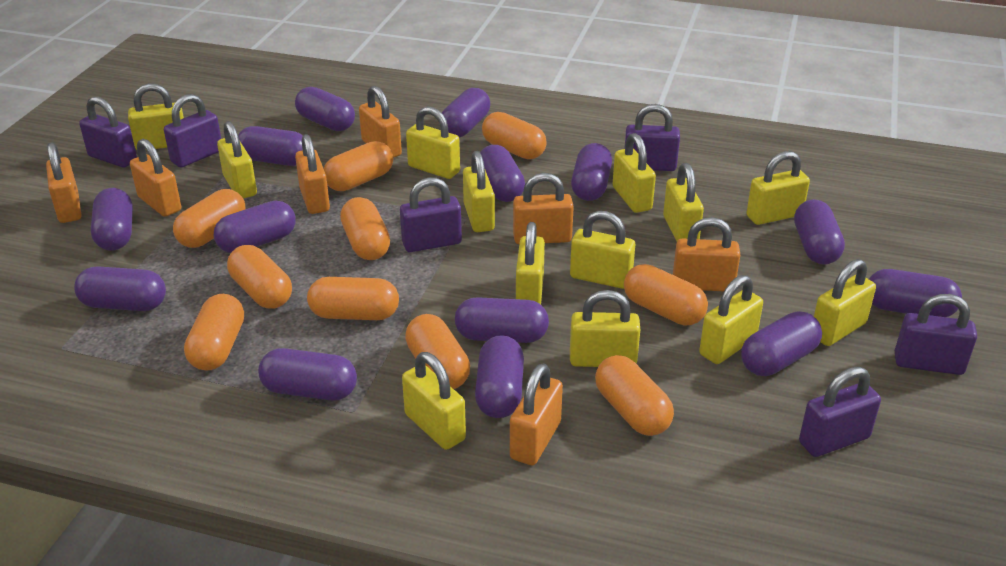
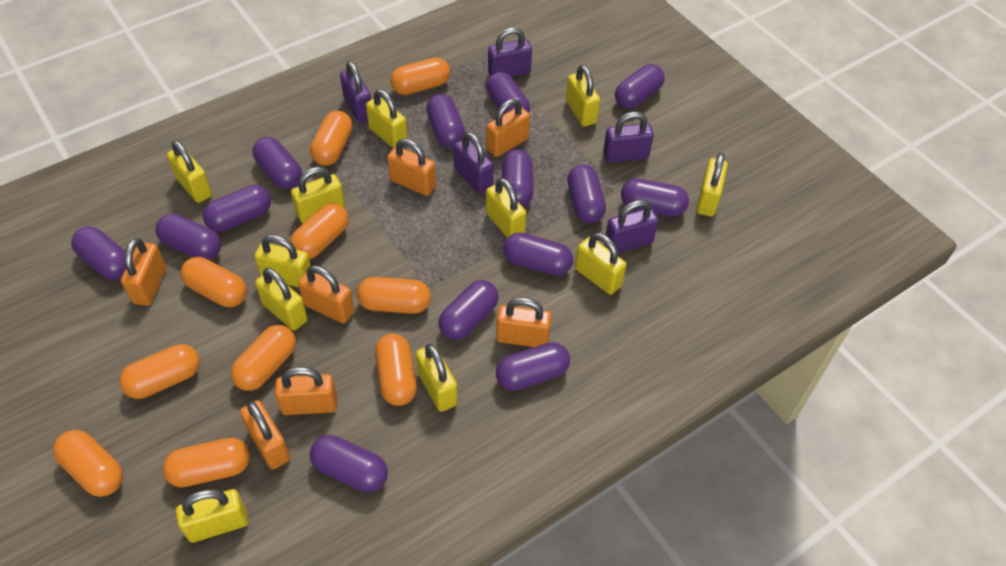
purple padlock: [79,96,137,168] [164,94,221,167] [400,177,462,252] [624,104,680,171] [799,367,881,457] [895,294,977,375] = 6 -> [340,61,371,123] [454,132,494,194] [488,28,532,77] [603,111,654,163] [606,200,659,253] = 5
yellow padlock: [128,83,184,150] [217,121,257,199] [402,352,466,450] [406,107,460,179] [463,151,495,232] [516,222,545,304] [570,211,635,289] [570,290,640,367] [613,133,656,213] [663,163,704,241] [699,275,763,364] [746,151,810,225] [814,259,876,346] = 13 -> [167,140,212,203] [176,489,248,543] [254,235,311,287] [255,268,308,330] [291,167,345,224] [366,89,408,148] [416,344,458,412] [486,178,527,238] [566,65,600,127] [575,233,626,295] [697,152,728,217] = 11

